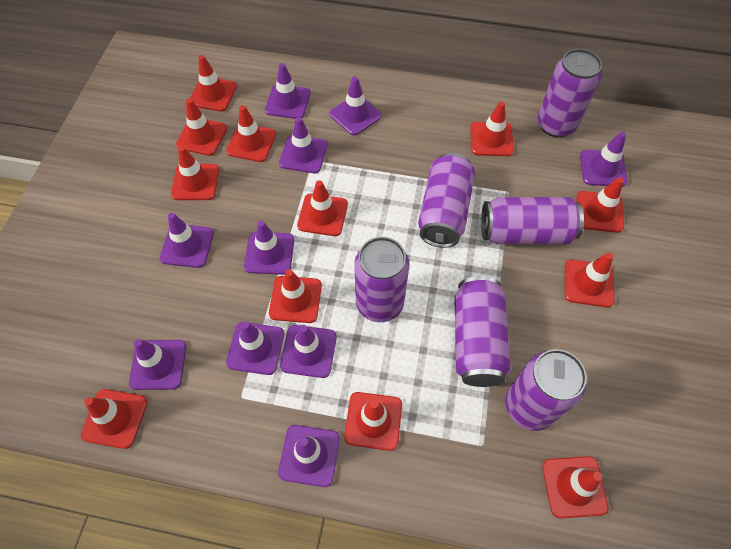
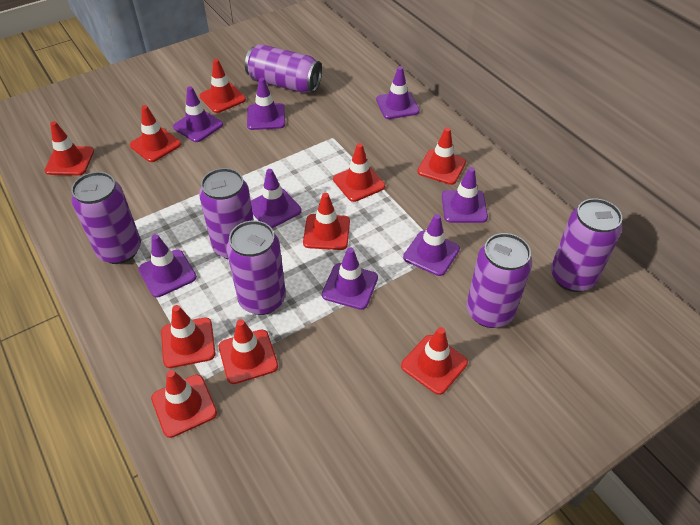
purple traffic cone: [129,339,186,390] [159,213,214,268] [226,322,284,375] [244,221,294,275] [265,63,311,119] [278,425,340,487] [279,117,328,173] [280,325,337,378] [330,77,382,135] [580,132,628,187] = 10 -> [138,234,197,297] [173,86,223,142] [247,78,285,130] [251,169,302,228] [322,247,378,310] [376,66,420,119] [403,214,460,276] [442,167,488,223] = 8
red traffic cone: [81,389,147,449] [171,146,219,200] [176,99,227,156] [190,55,237,112] [226,105,276,162] [269,270,322,323] [297,180,348,236] [344,392,402,451] [470,102,514,156] [542,456,608,519] [565,253,615,307] [577,177,624,233] = 12 -> [44,121,94,175] [130,105,181,162] [151,370,217,438] [161,305,216,368] [199,59,246,113] [219,319,278,384] [303,193,350,250] [333,143,385,202] [401,327,468,395] [417,127,466,185] = 10

